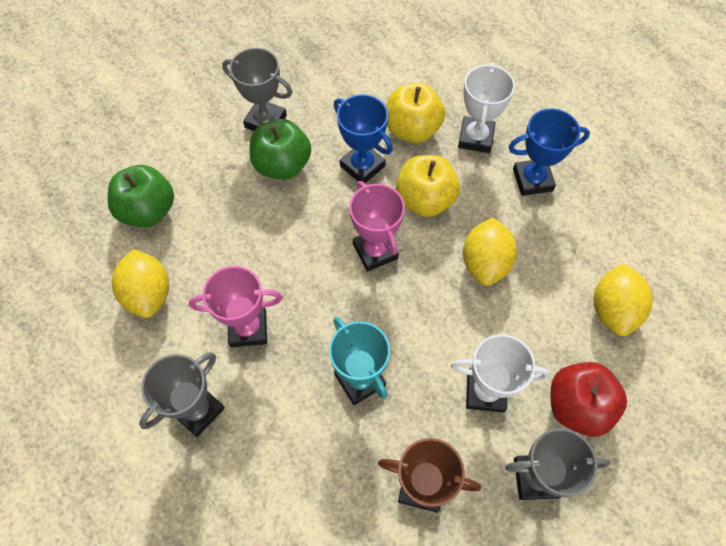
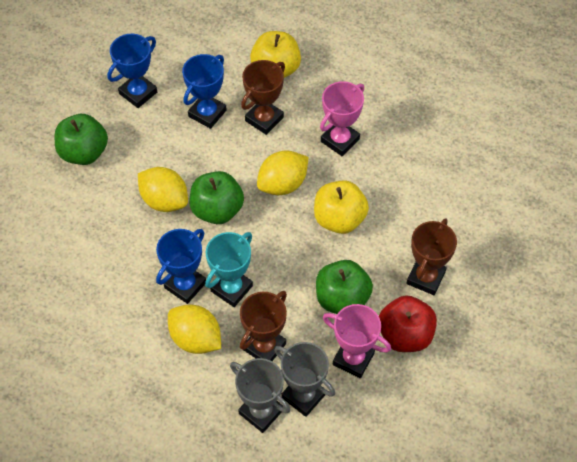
blue trophy: [334,94,393,183] [509,108,590,196] = 2 -> [107,34,157,108] [156,229,206,304] [182,54,226,129] = 3
brown trophy: [378,438,481,513] = 1 -> [240,291,287,361] [241,60,285,135] [407,218,457,295] = 3
green apple: [108,165,174,227] [250,119,311,180] = 2 -> [55,114,108,165] [189,171,244,224] [316,260,373,314] = 3
grey trophy: [139,352,225,437] [222,48,293,131] [505,428,610,500] = 3 -> [230,358,290,433] [274,342,335,417] = 2
white trophy: [451,334,550,413] [458,62,515,153] = 2 -> none = 0

